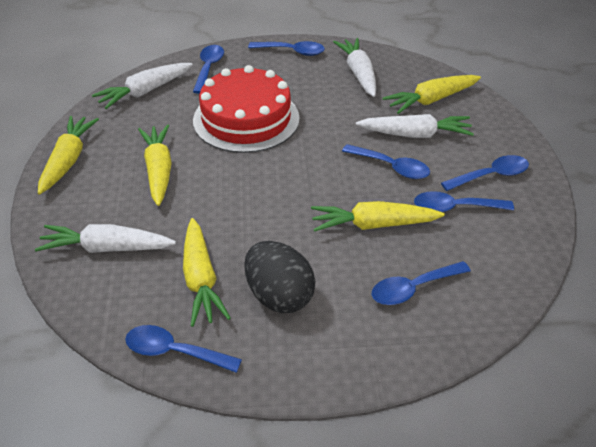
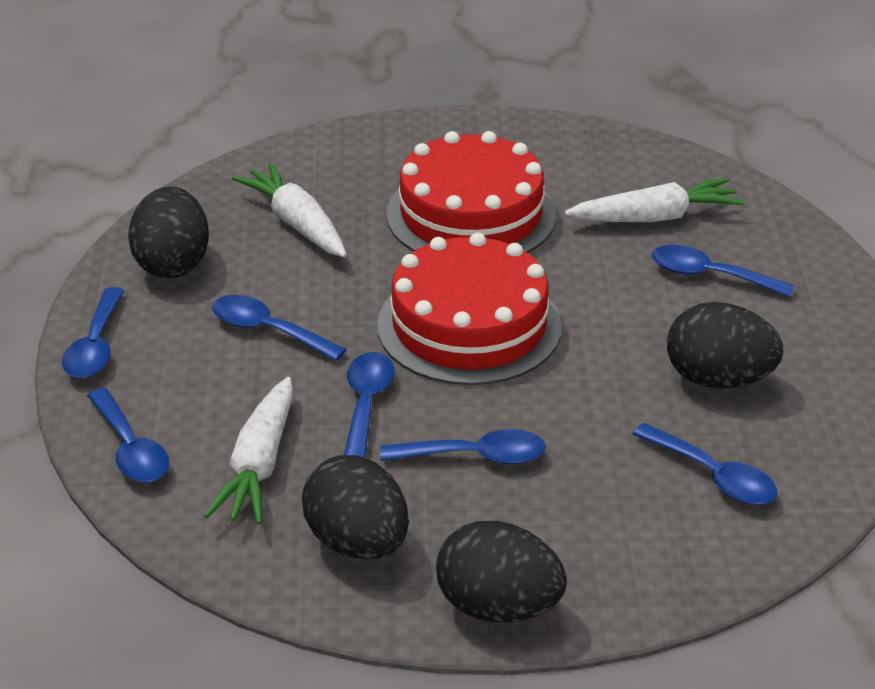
black egg: [244,241,316,313] = 1 -> [128,186,209,278] [302,455,409,560] [436,521,567,623] [667,302,783,389] = 4
red cake: [193,65,300,153] = 1 -> [377,233,562,385] [386,131,556,253] = 2
white carrot: [35,224,176,253] [92,63,193,109] [333,38,376,97] [356,114,474,138] = 4 -> [204,377,293,524] [232,163,347,258] [565,178,745,222] = 3
yellow carrot: [38,116,99,195] [138,125,172,206] [183,218,231,327] [311,201,445,232] [383,75,481,114] = 5 -> none = 0

